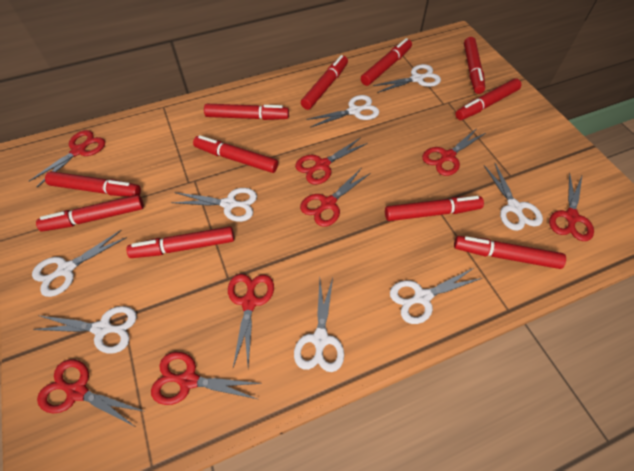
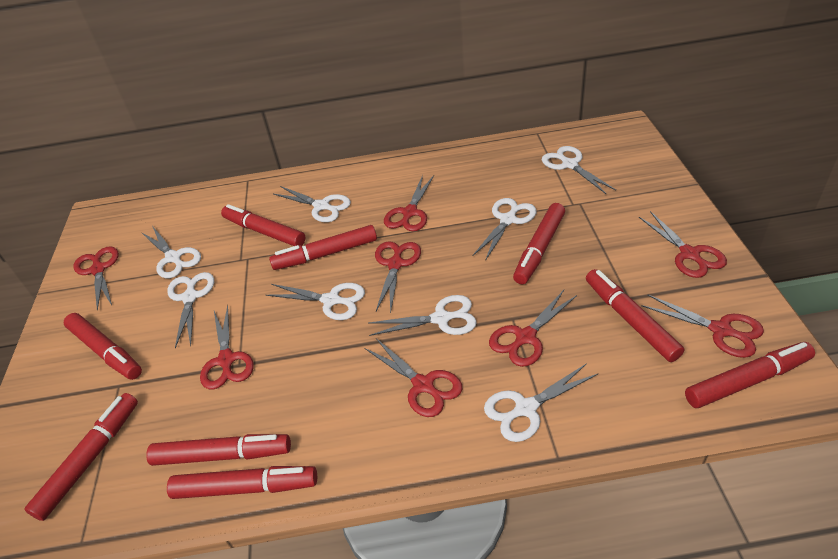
red marker: [36,195,144,231] [45,171,141,197] [126,226,234,258] [193,135,278,173] [204,104,289,120] [301,55,348,110] [361,38,412,86] [385,196,484,221] [454,236,566,269] [455,78,521,120] [464,37,485,94] = 11 -> [25,393,138,521] [64,313,142,380] [146,434,291,466] [167,466,317,499] [221,204,305,246] [269,225,377,270] [513,203,565,284] [586,269,684,362] [685,342,815,408] = 9

